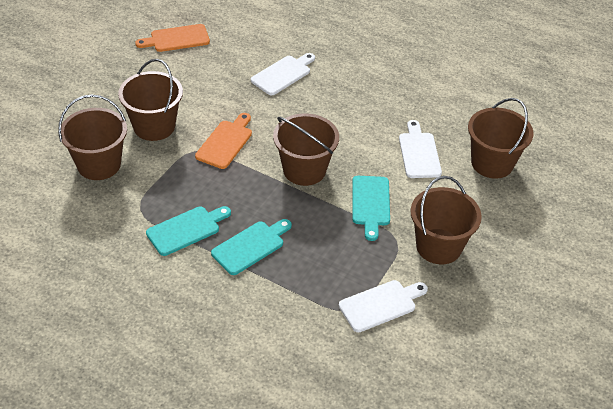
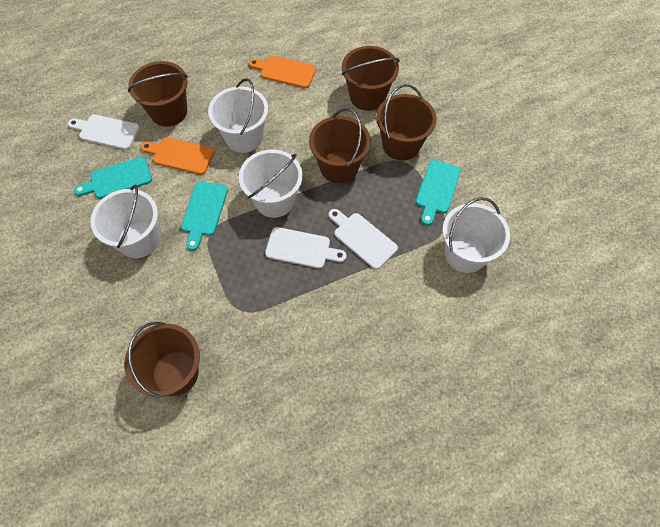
white bucket: none = 0 -> [90,185,160,258] [208,78,268,153] [239,150,303,218] [442,197,510,273] = 4

